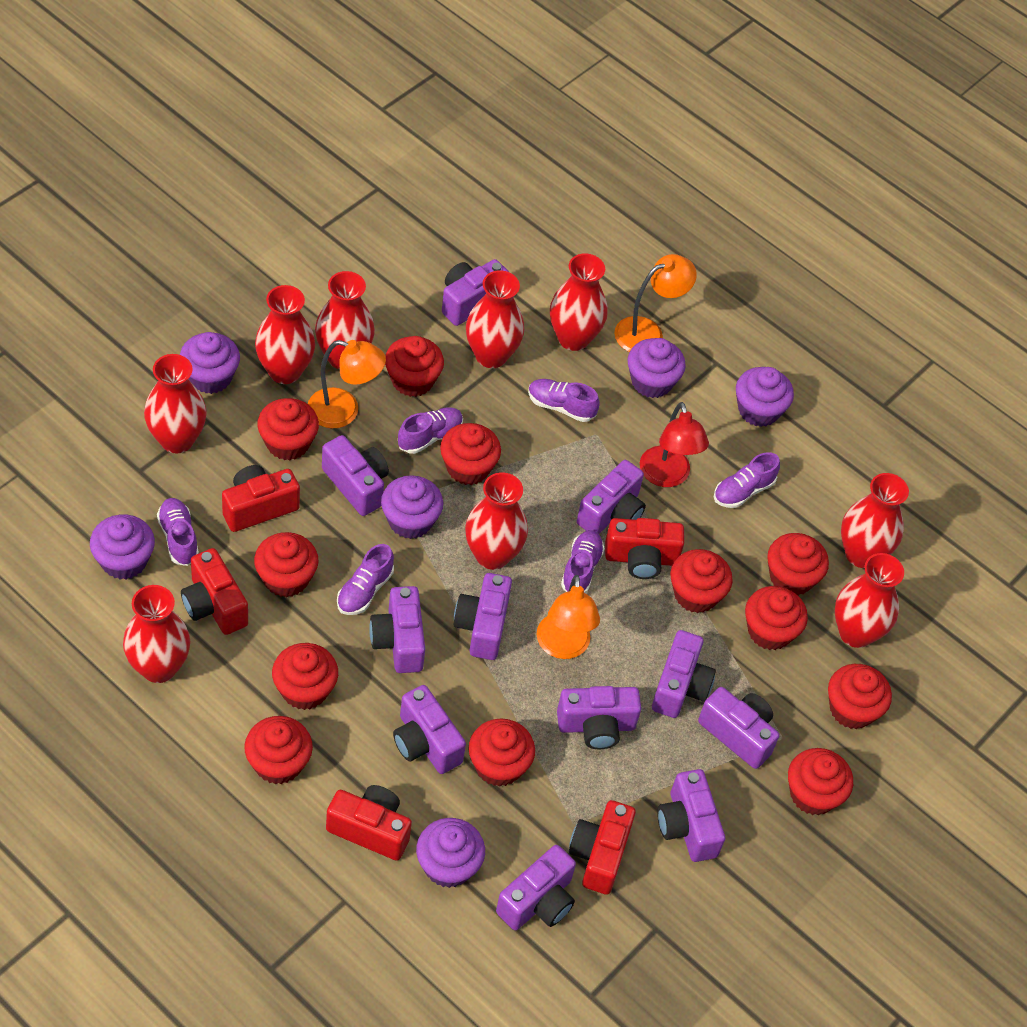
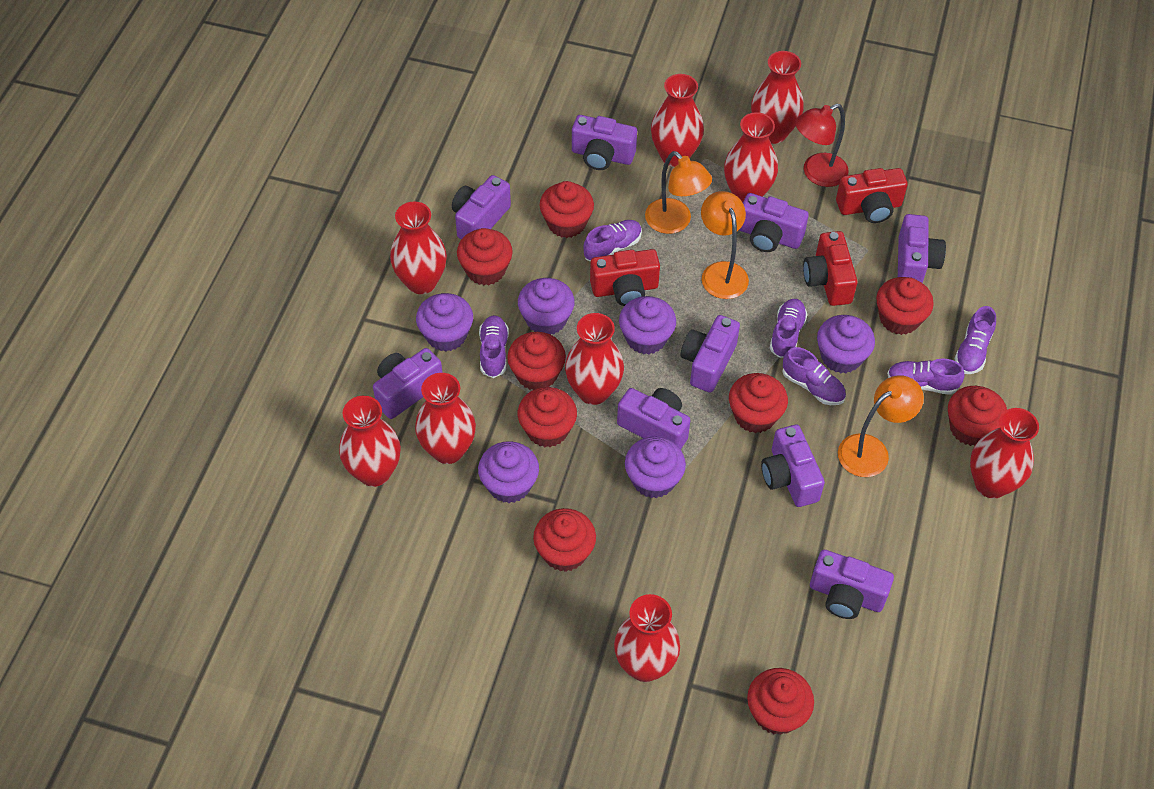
purple camera: [322,435,389,516] [369,586,425,673] [393,685,466,774] [442,259,509,326] [454,573,512,660] [496,845,576,930] [557,686,641,749] [577,460,646,534] [652,630,716,718] [657,769,725,862] [698,687,779,769] = 11 -> [373,348,442,419] [452,175,511,239] [572,115,637,170] [617,388,690,450] [681,315,740,393] [739,193,809,252] [761,425,825,507] [810,550,894,619] [898,214,946,283] = 9
red camera: [181,548,248,635] [222,465,300,532] [326,785,412,861] [569,800,636,895] [605,518,684,579] = 5 -> [590,249,660,306] [803,231,858,306] [836,168,908,223] = 3
red cupcake: [244,716,313,784] [254,532,319,597] [257,398,319,460] [272,643,338,710] [385,336,444,397] [440,423,501,485] [469,718,535,786] [670,549,733,613] [745,586,808,650] [767,533,829,596] [788,748,853,815] [828,664,892,729] = 12 -> [457,228,513,285] [507,332,566,390] [518,387,577,447] [533,508,596,572] [539,181,594,238] [729,373,788,433] [747,668,814,735] [876,277,934,335] [948,386,1007,446] = 9

